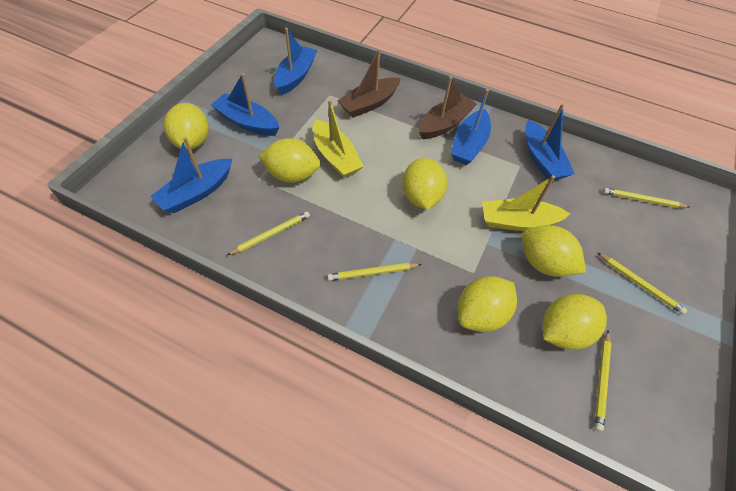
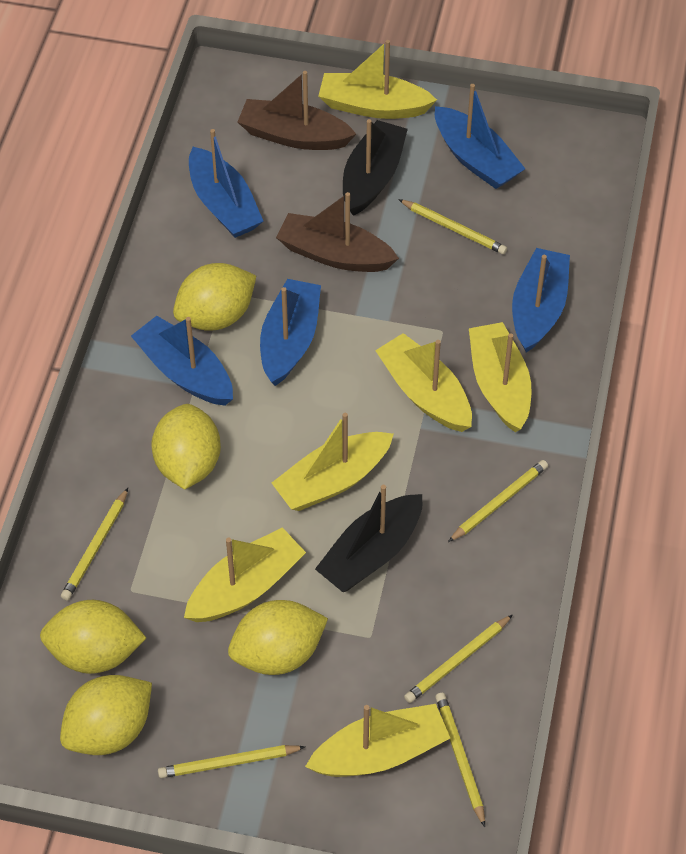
black boat: none = 0 -> [315,485,422,592] [343,119,408,216] = 2
yellow boat: [313,100,364,178] [482,175,570,231] = 2 -> [184,527,306,622] [272,413,393,511] [305,704,450,777] [318,40,437,119] [375,333,472,432] [469,322,532,432] = 6
yellow lemon: [164,103,209,150] [258,138,321,183] [402,158,447,210] [458,276,517,332] [522,225,586,277] [543,294,607,350] = 6 -> [40,600,146,674] [60,675,152,755] [151,404,221,490] [173,263,256,331] [228,600,328,675] = 5
yellow pencil: [226,211,310,256] [327,263,422,281] [595,330,611,432] [597,252,687,314] [603,188,689,208] = 5 -> [61,488,128,600] [158,745,305,778] [398,199,507,254] [404,615,512,703] [435,693,485,827] [448,460,548,542] = 6

